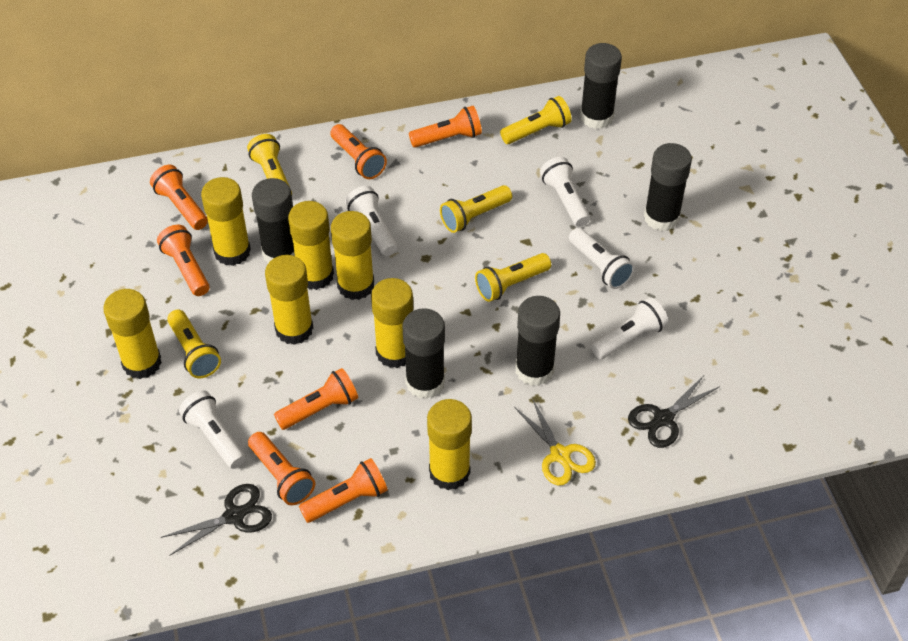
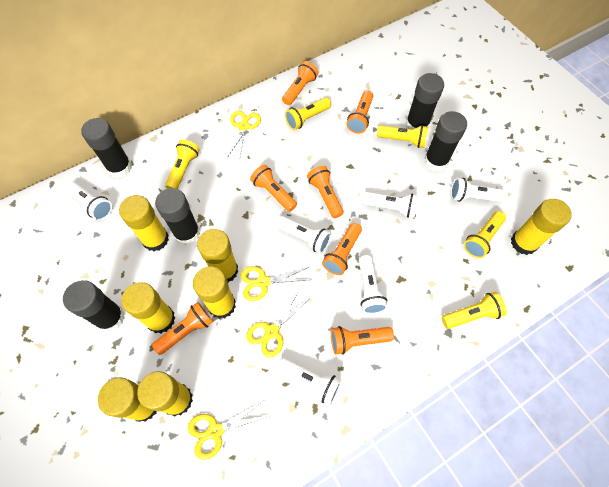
black scissors: [161,484,272,556] [628,374,719,448] = 2 -> none = 0
white flashlight: [179,390,246,469] [345,186,398,256] [540,157,590,227] [569,228,635,289] [591,297,668,359] = 5 -> [65,181,112,220] [276,216,331,254] [277,358,342,405] [359,255,388,314] [363,192,419,218] [450,178,508,202] = 6
yellow scissors: [514,398,596,486] = 1 -> [188,401,268,460] [227,110,261,158] [241,266,310,301] [246,290,309,358] = 4

